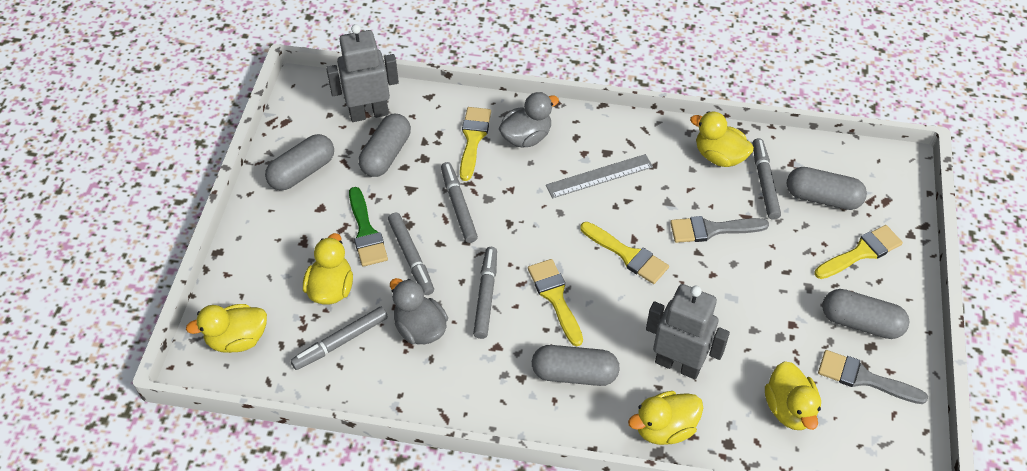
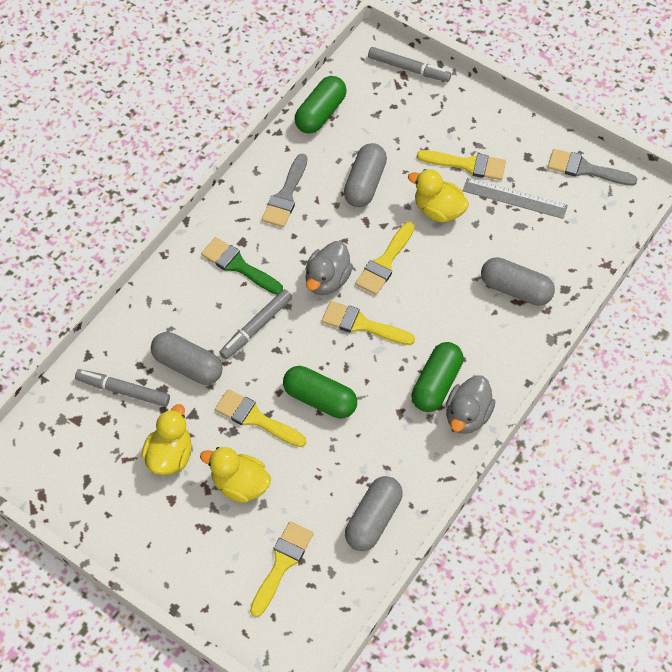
green capsule: none = 0 -> [283,366,357,418] [294,76,347,134] [412,342,463,412] = 3
grey capsule: [265,134,334,191] [359,114,411,177] [532,345,620,386] [787,167,867,210] [822,289,909,339] = 5 -> [151,332,223,385] [344,143,387,207] [345,476,403,551] [481,257,555,306] = 4
grey marker: [290,307,388,370] [388,213,434,295] [441,162,478,243] [473,247,497,339] [753,138,781,220] = 5 -> [75,369,170,407] [219,289,292,359] [368,47,451,82] = 3
grey robot: [326,24,399,122] [646,284,730,379] = 2 -> none = 0
yellow brush: [460,107,491,181] [528,259,583,346] [580,222,669,284] [815,225,903,279] = 4 -> [215,389,306,447] [250,521,313,617] [322,301,415,345] [355,222,415,295] [417,150,506,180] = 5
yellow duck: [186,304,267,353] [303,233,353,305] [628,391,703,445] [690,111,754,167] [765,361,821,430] = 5 -> [142,404,192,475] [200,447,271,503] [408,169,469,223] = 3

